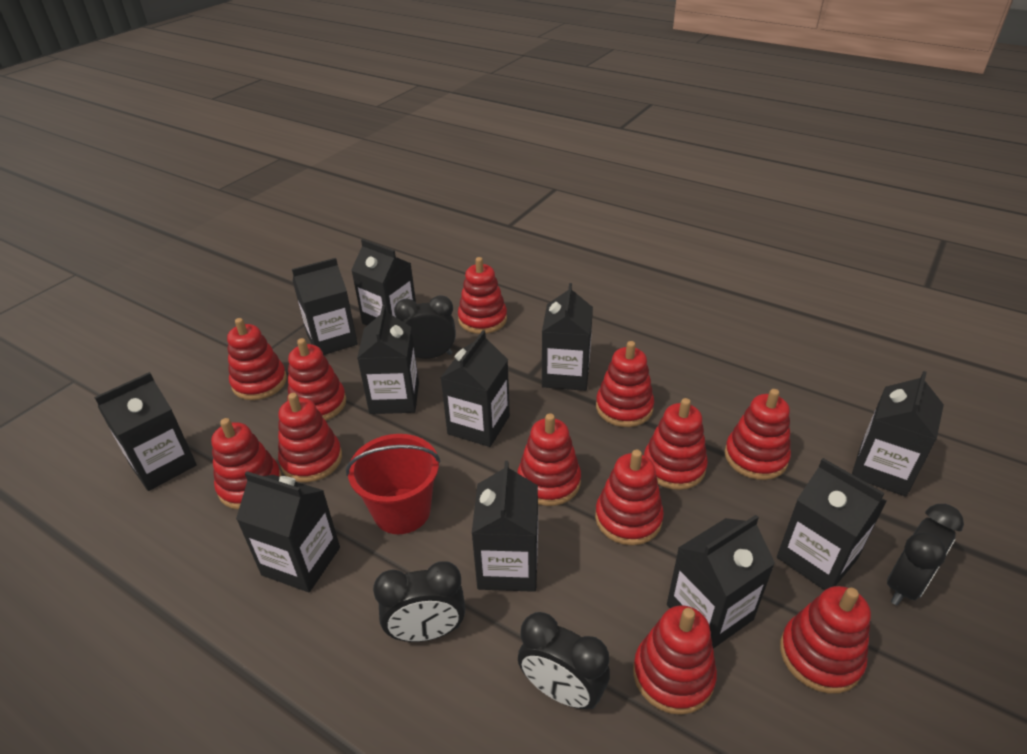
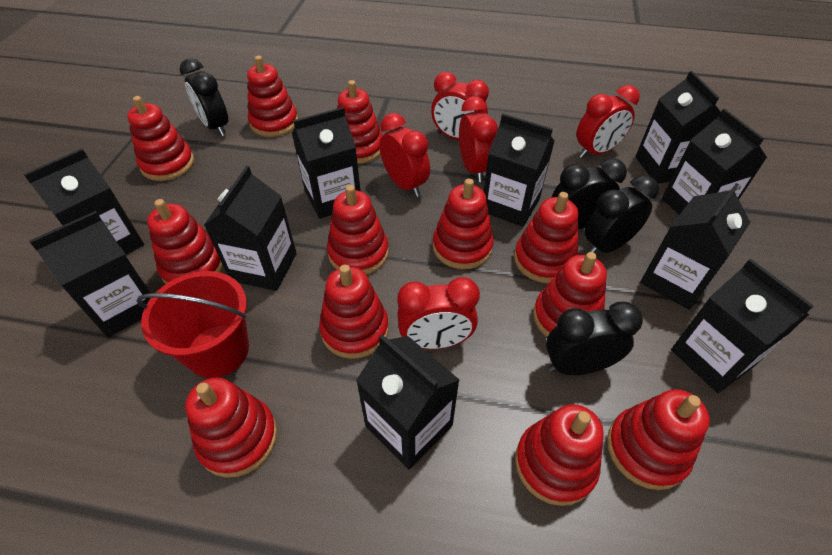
black carton: [94,372,197,491] [236,471,340,592] [292,258,358,355] [351,239,416,326] [357,305,419,414] [441,330,510,447] [472,461,538,592] [542,283,593,391] [667,515,775,649] [777,458,886,590] [852,371,944,497] = 11 -> [24,149,144,255] [29,211,151,338] [204,166,297,291] [292,107,360,219] [356,334,459,470] [484,114,554,227] [635,71,721,184] [640,183,751,310] [662,109,767,215] [671,259,814,393] = 10
red clock: none = 0 -> [380,113,430,197] [397,277,480,349] [431,72,489,140] [459,96,498,182] [577,85,640,158] = 5

